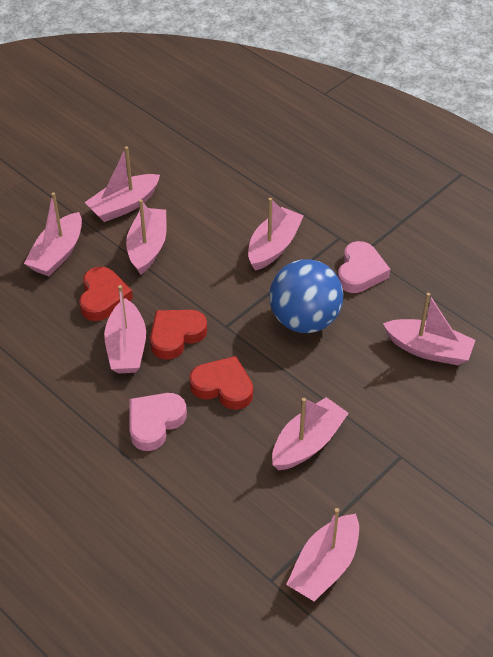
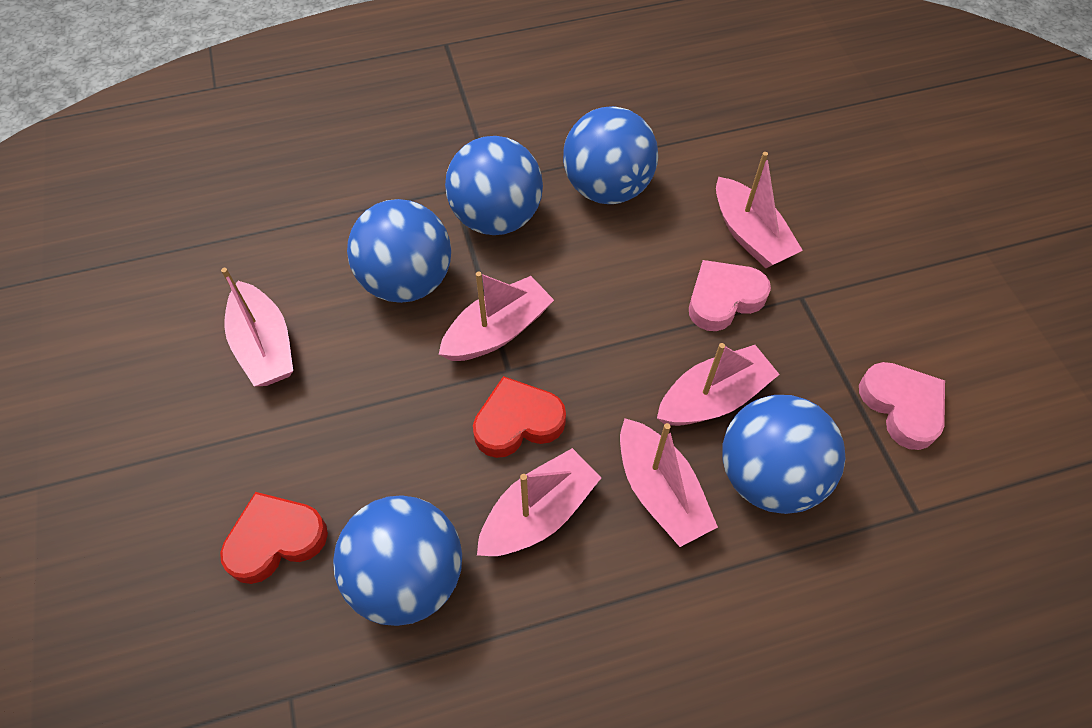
blue ball: [269,259,343,333] = 1 -> [333,495,462,626] [347,199,451,303] [445,136,543,235] [563,106,658,204] [723,395,846,514] = 5
pink boat: [24,192,82,276] [85,146,160,222] [104,285,146,374] [126,199,167,275] [248,198,304,271] [272,397,349,470] [286,508,359,602] [383,292,476,365] = 8 -> [221,268,293,386] [439,272,554,361] [477,448,602,556] [620,418,718,547] [657,343,780,426] [716,152,803,268] = 6
red heart: [79,267,133,321] [150,310,207,360] [189,356,253,410] = 3 -> [220,492,328,584] [473,376,566,458] = 2

